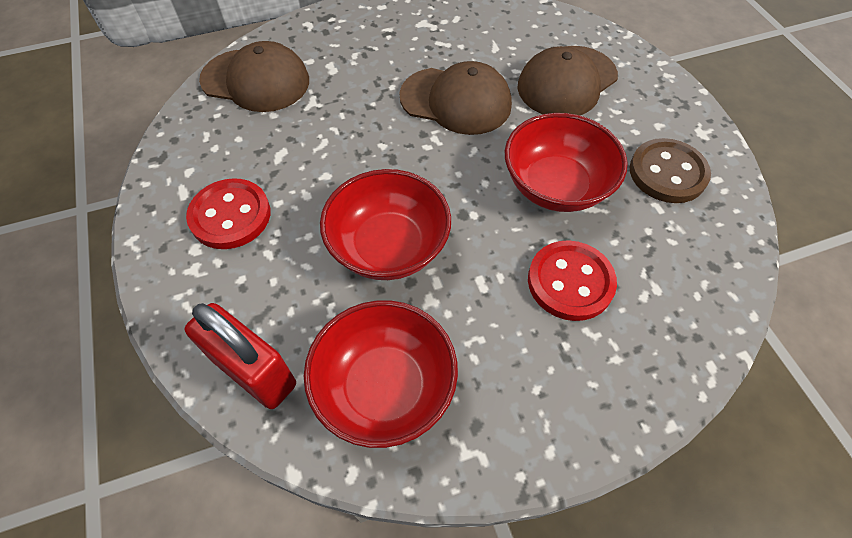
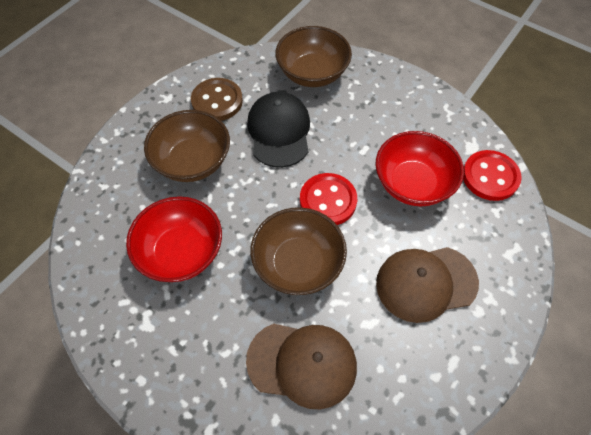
black cap: none = 0 -> [247,92,310,168] = 1
brown bowl: none = 0 -> [144,110,230,182] [250,207,347,295] [275,26,352,87] = 3
brown cap: [199,41,309,112] [399,61,512,135] [517,46,618,115] = 3 -> [246,324,357,409] [376,247,479,323] = 2
red bowl: [304,300,458,448] [320,169,451,280] [505,113,628,212] = 3 -> [126,196,222,282] [376,131,464,206] = 2
red padlock: [185,303,296,409] = 1 -> none = 0

